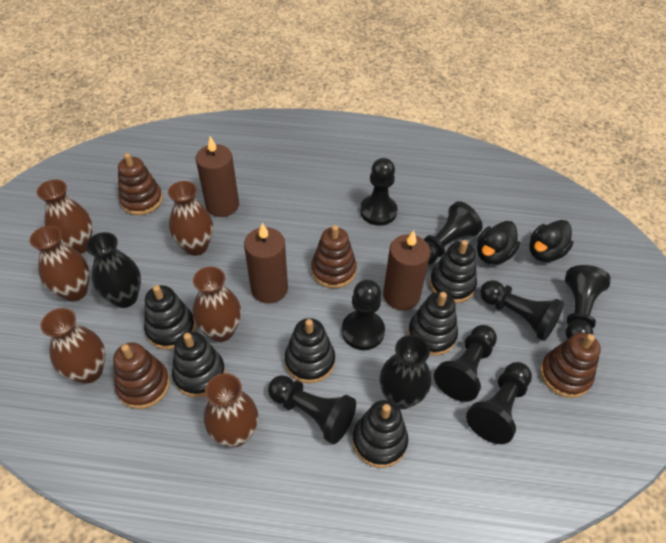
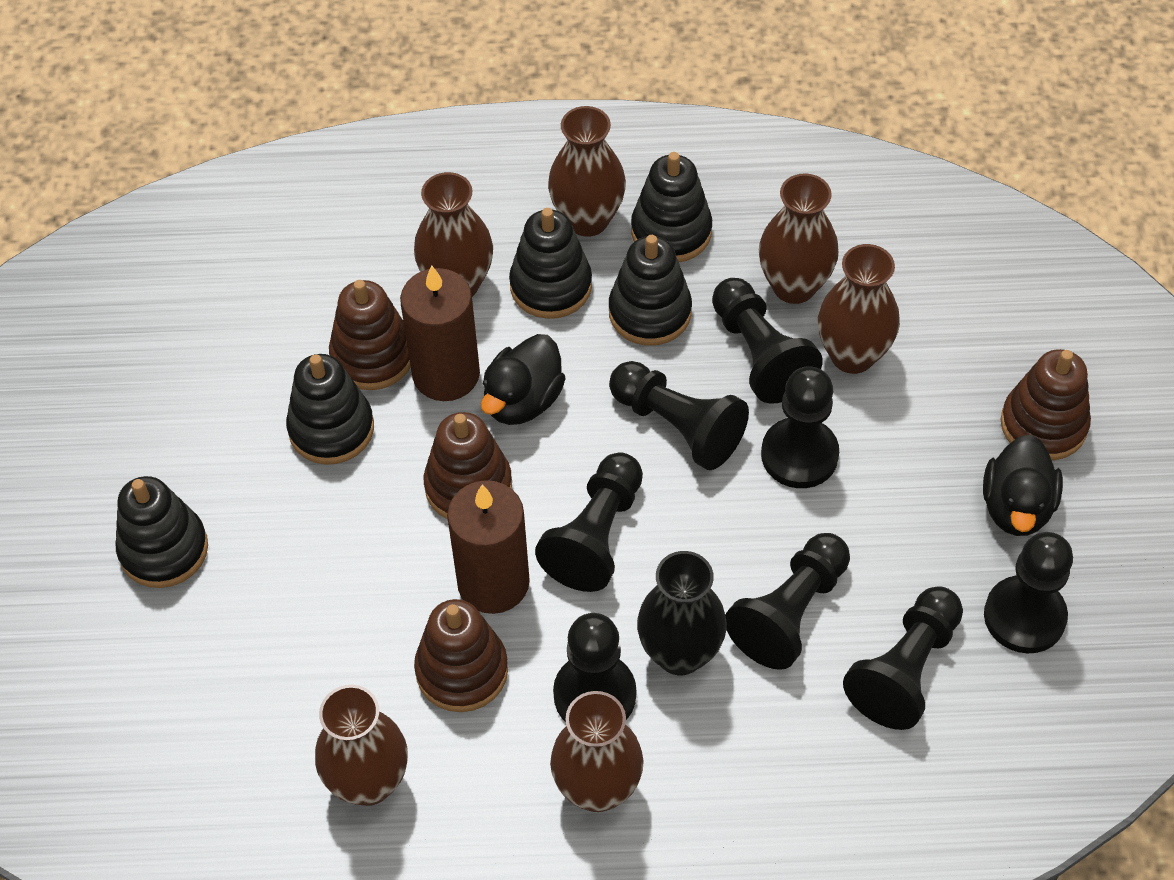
black stacking toy: [144,285,195,350] [172,331,225,397] [284,318,335,383] [352,400,408,468] [408,292,458,356] [430,240,477,303] = 6 -> [115,476,208,588] [286,354,374,465] [509,208,592,319] [609,235,692,346] [631,152,712,262] = 5
black vase: [86,232,141,308] [379,335,431,409] = 2 -> [637,551,727,675] = 1
brown candle: [196,136,239,217] [244,223,288,303] [383,230,431,310] = 3 -> [400,265,480,401] [447,480,530,614] = 2

